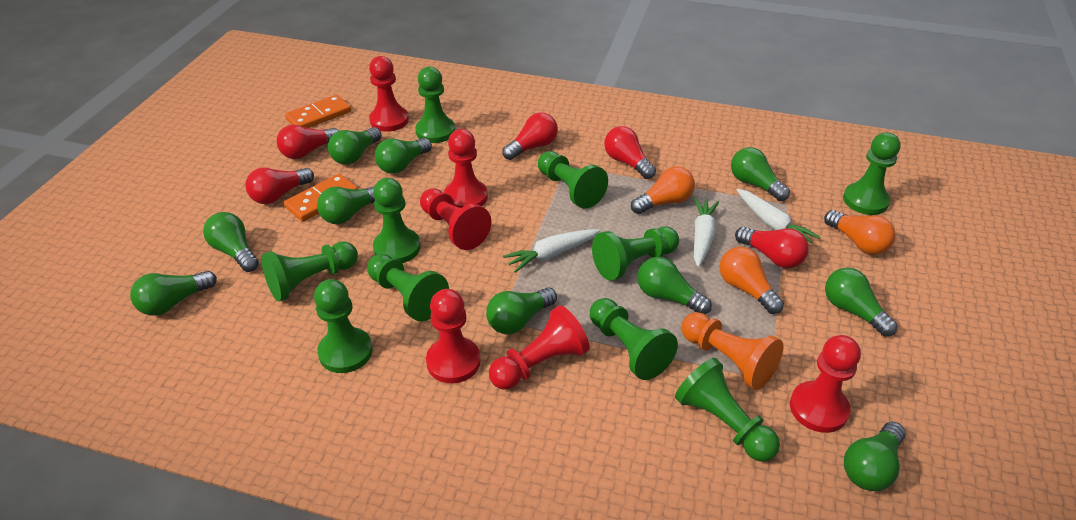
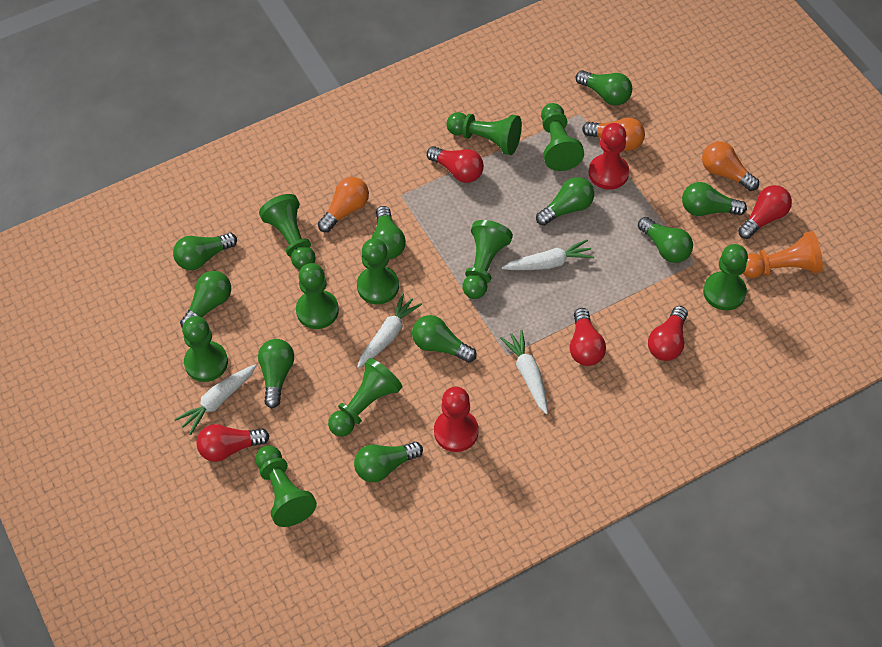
orange domino: [284,174,358,222] [285,95,351,128] = 2 -> none = 0
red pawn: [369,56,409,132] [420,188,491,250] [426,289,481,383] [444,129,488,208] [489,305,590,390] [790,335,861,433] = 6 -> [434,386,479,452] [589,123,629,190] = 2
white carrot: [503,229,600,273] [694,198,719,267] [737,189,820,244] = 3 -> [174,364,257,435] [357,293,422,368] [500,330,548,414] [501,239,594,270] = 4

